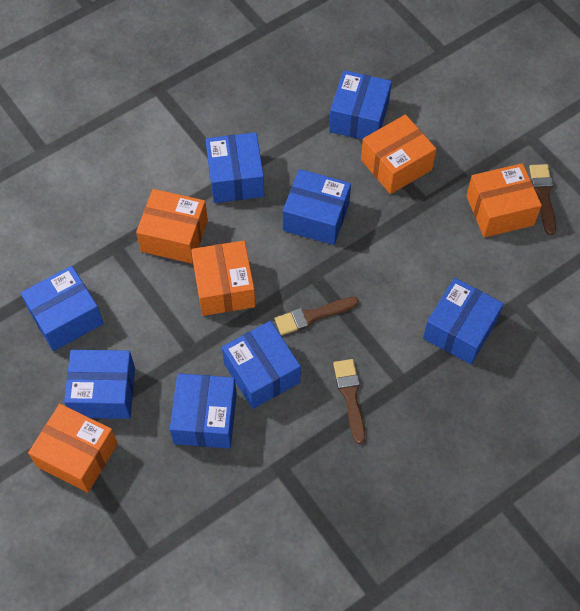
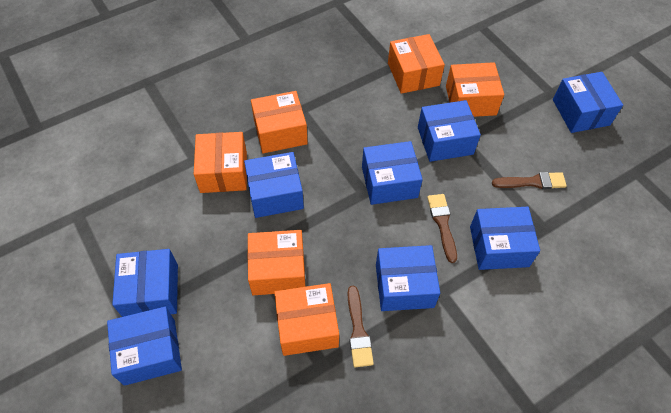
orange box: [28,404,118,493] [136,189,208,264] [191,240,255,316] [361,114,436,194] [466,163,542,238] = 5 -> [194,132,247,193] [247,230,306,295] [251,91,308,153] [274,283,339,356] [388,34,445,94] [446,62,504,117] = 6

